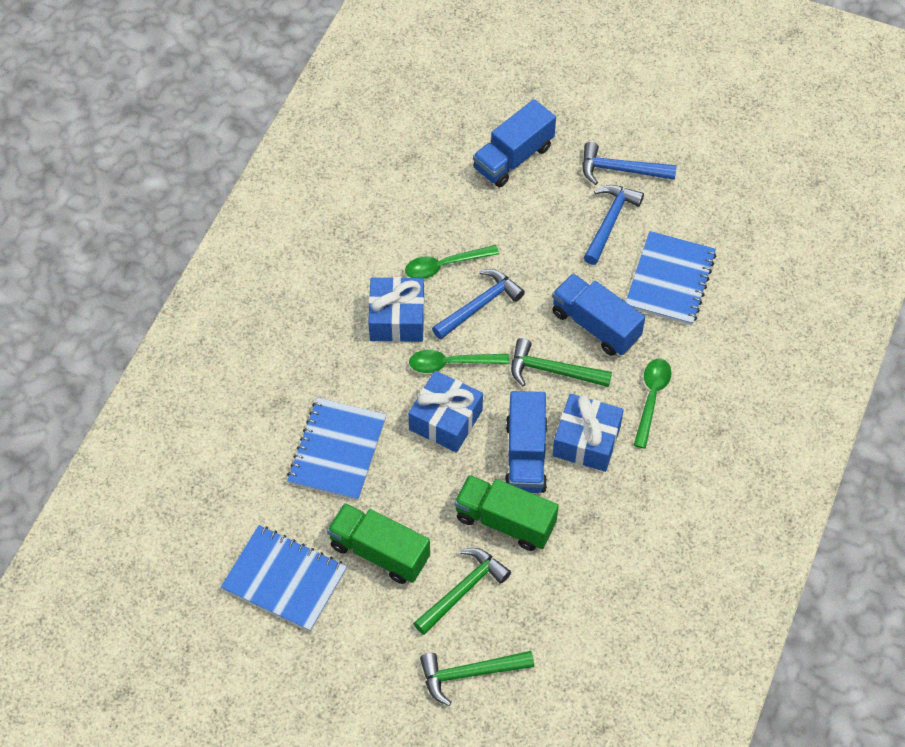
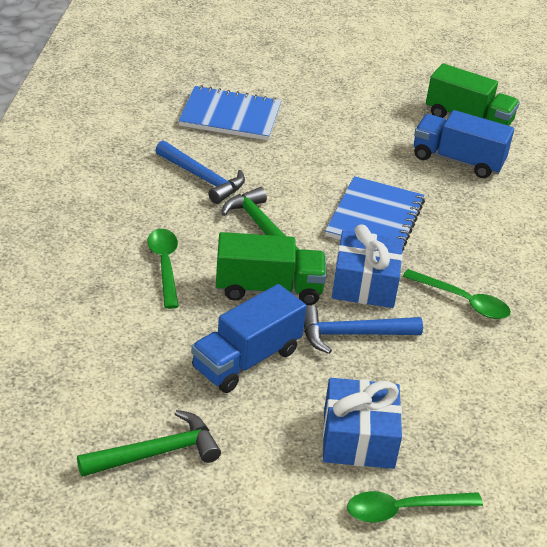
blue gift: [368,277,424,342] [408,371,483,453] [553,394,624,472] = 3 -> [323,378,402,469] [332,224,403,308] = 2
blue hammer: [432,269,525,340] [582,142,677,185] [583,185,644,265] = 3 -> [155,140,245,204] [304,305,423,354] = 2
blue notebook: [221,525,347,632] [287,398,387,501] [626,231,717,326] = 3 -> [178,85,282,140] [325,176,425,252] = 2
blue truck: [473,99,556,187] [505,391,548,493] [552,273,645,356] = 3 -> [191,284,307,393] [414,110,514,178] = 2
green hammer: [413,548,511,635] [420,651,534,706] [511,338,612,387] = 3 -> [77,410,221,477] [221,187,300,254] = 2

